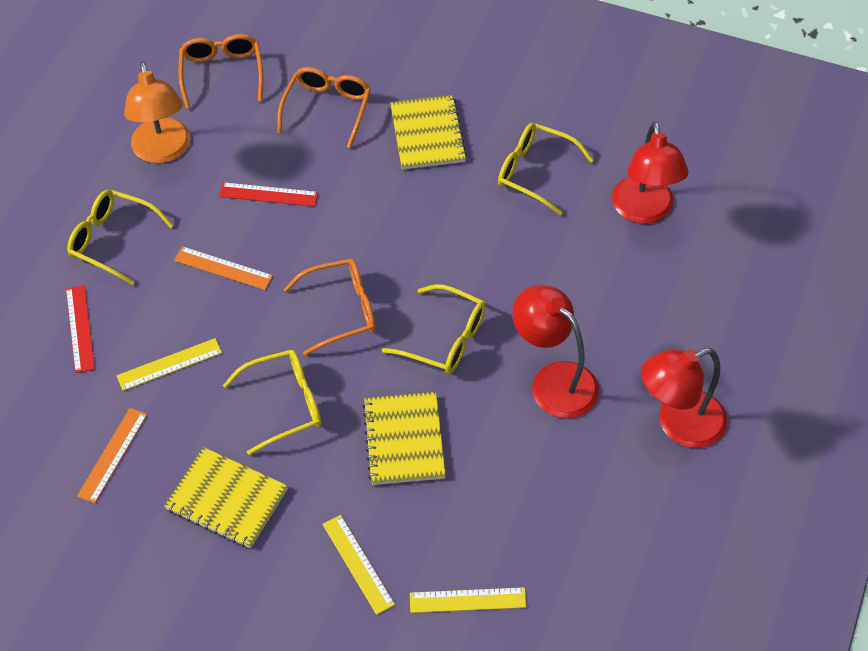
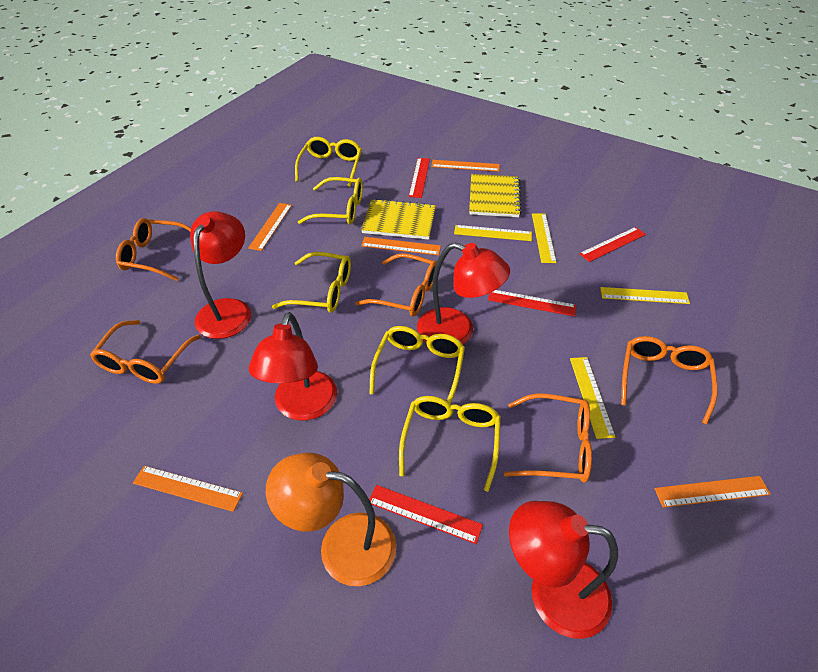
orange glasses: [179,34,263,109] [277,67,371,149] [283,259,376,355] = 3 -> [90,320,201,384] [116,218,191,281] [355,253,437,316] [504,393,592,483] [621,336,718,424] = 5
orange ruler: [77,408,147,503] [174,246,273,290] = 2 -> [133,466,243,512] [248,203,292,251] [361,237,441,255] [431,160,500,172] [654,476,771,508] = 5
red lamp: [512,285,599,418] [612,121,689,224] [641,348,727,448] = 3 -> [190,211,251,339] [249,312,337,420] [417,242,510,344] [509,501,618,639] = 4
red ruler: [66,285,95,373] [219,182,318,207] = 2 -> [369,485,483,544] [409,158,430,198] [488,290,576,317] [579,227,646,262] = 4
yellow glasses: [67,190,174,285] [223,350,321,455] [382,284,486,374] [498,123,594,215] = 4 -> [272,252,351,313] [295,137,362,187] [298,177,363,225] [369,326,465,404] [399,396,501,492] = 5
yellow notebook: [164,447,288,549] [362,392,446,485] [390,95,467,169] = 3 -> [361,199,436,240] [469,174,521,217] = 2
yellow ruler: [116,338,222,391] [322,515,395,615] [410,587,527,613] = 3 -> [454,225,532,241] [532,213,557,263] [570,357,615,439] [600,287,690,304] = 4

